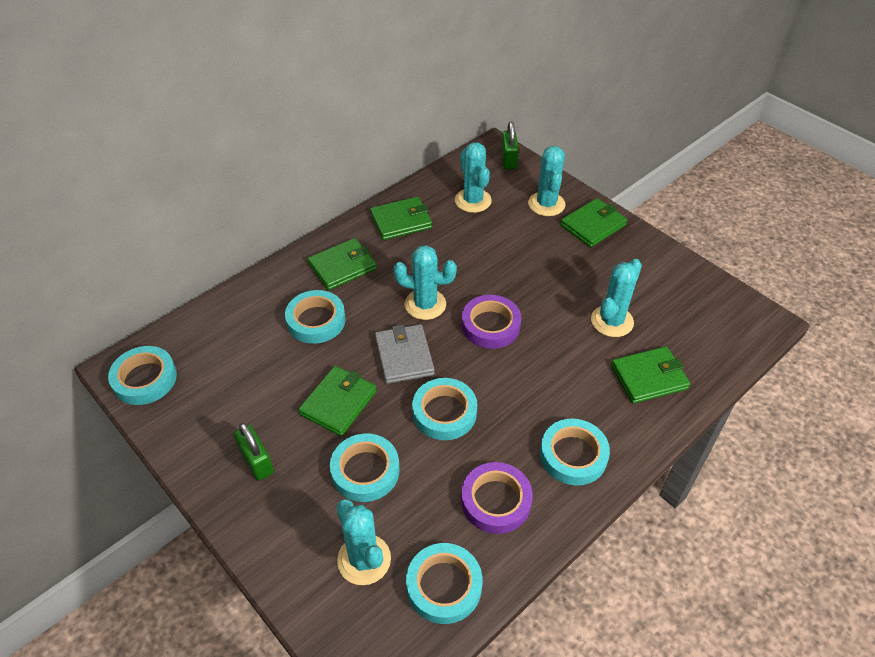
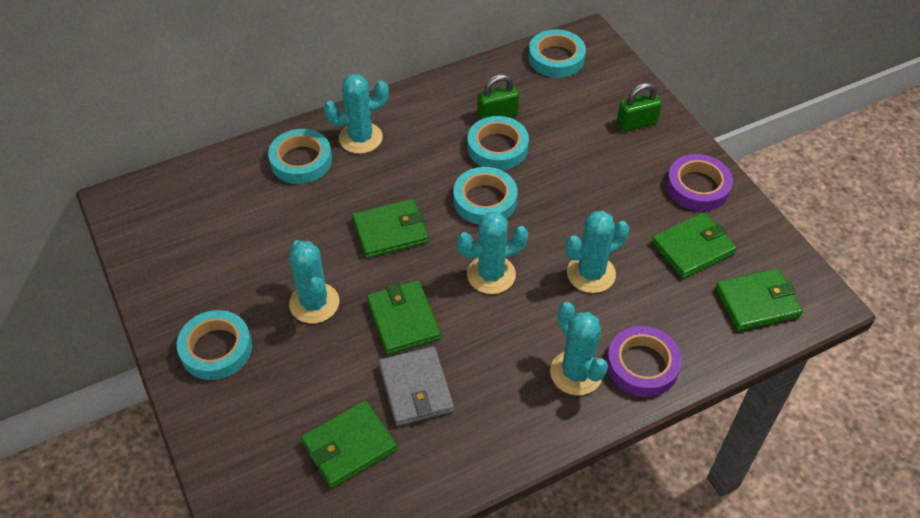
turquoise tape: [108,346,177,405] [285,290,346,344] [330,433,400,502] [406,543,483,624] [412,378,477,440] [540,419,610,486] = 6 -> [177,310,252,380] [268,129,332,184] [453,167,517,224] [467,116,529,170] [528,29,586,78] = 5

